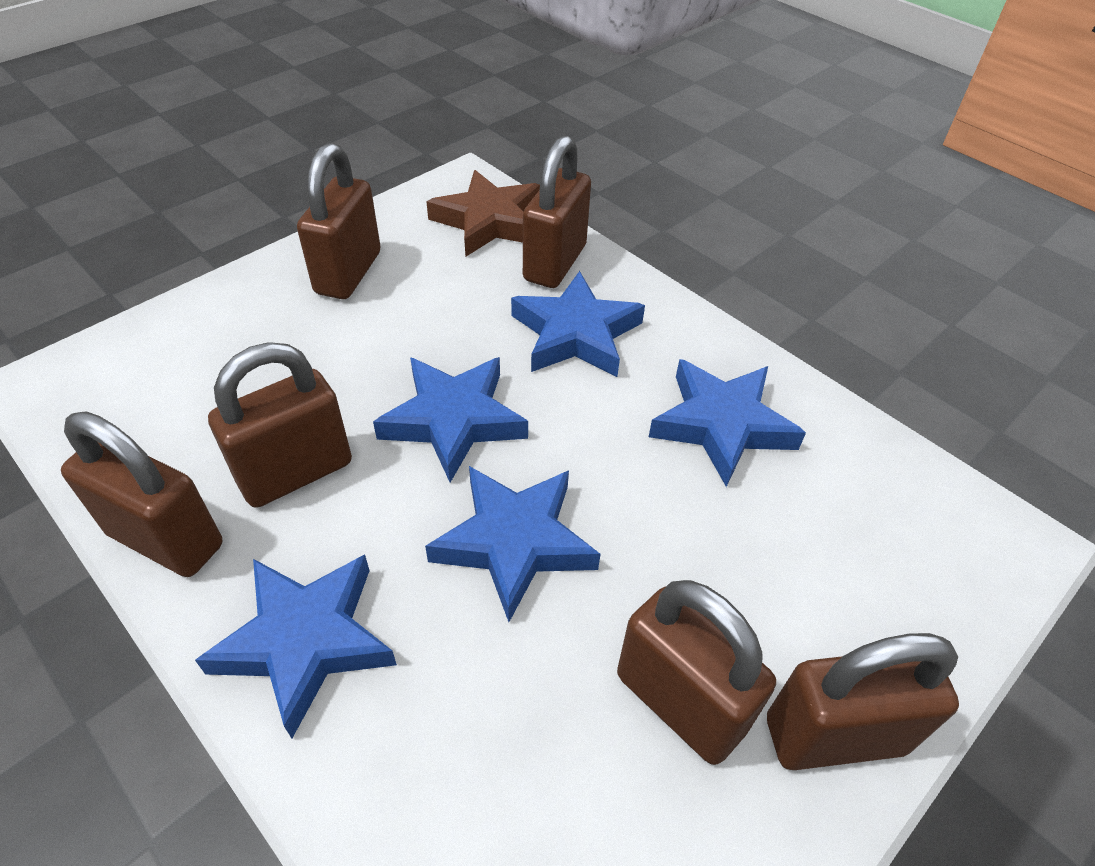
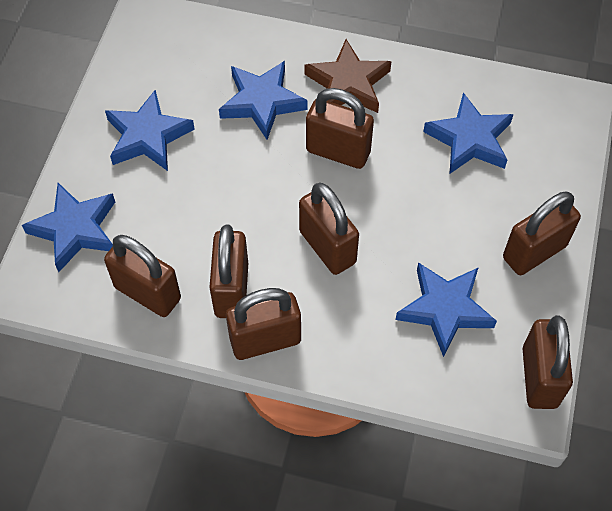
brown padlock: [61,411,222,577] [208,342,352,508] [297,143,381,299] [523,135,591,288] [617,580,776,765] [767,633,959,770] = 6 -> [104,235,181,317] [209,225,248,318] [226,288,301,360] [299,183,359,275] [306,88,374,169] [503,191,581,275] [522,315,573,409] = 7

